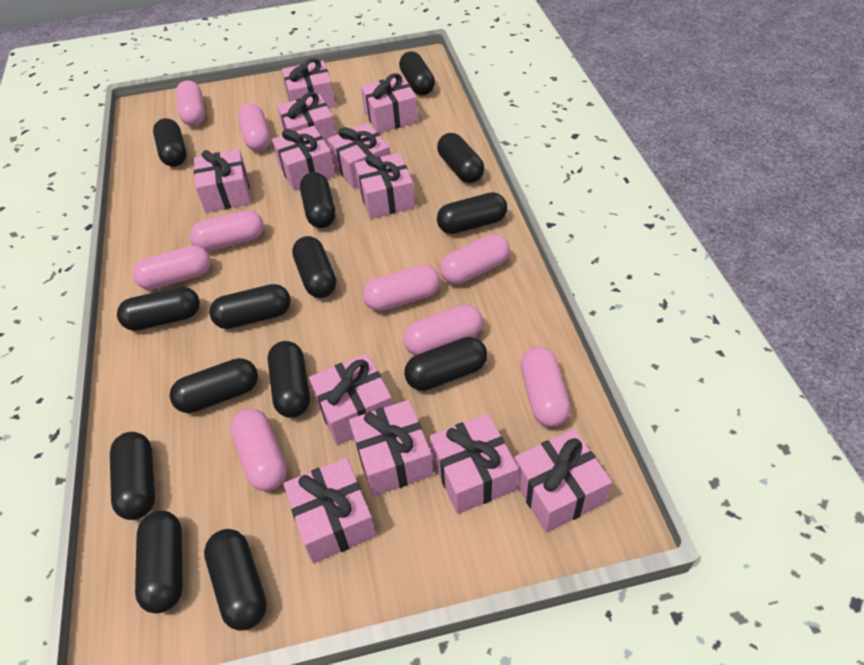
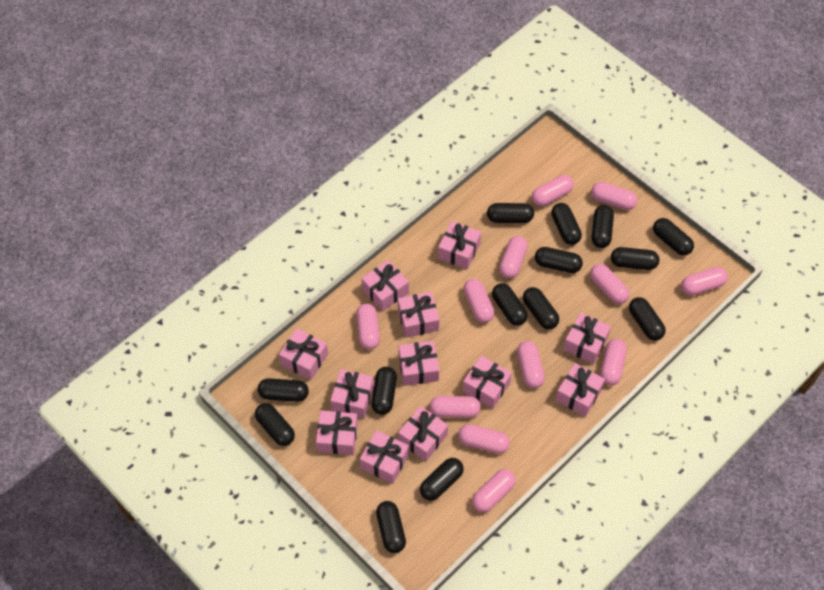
pink capsule: [132,245,211,290] [176,81,205,126] [190,210,264,252] [231,409,287,491] [238,103,271,151] [363,265,440,311] [403,304,483,355] [440,234,510,285] [521,347,571,427] = 9 -> [356,303,380,350] [429,396,481,418] [458,424,510,454] [463,279,495,323] [472,469,516,512] [499,236,528,279] [517,341,545,388] [532,175,574,207] [590,264,629,304] [591,182,637,210] [600,339,627,385] [681,267,728,296] = 12

